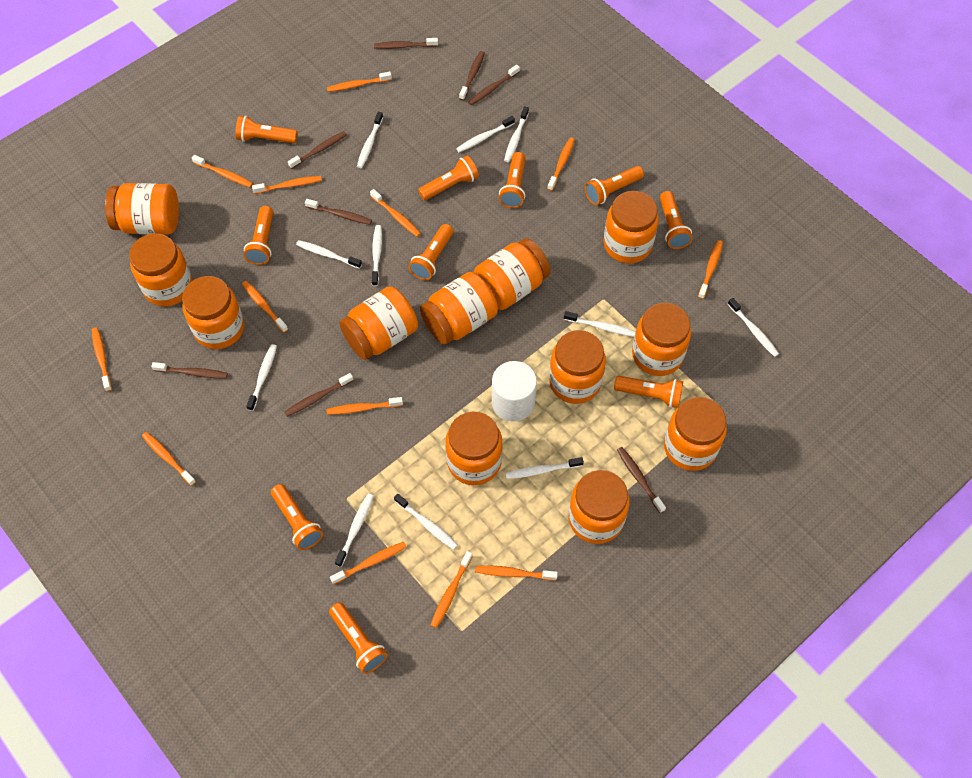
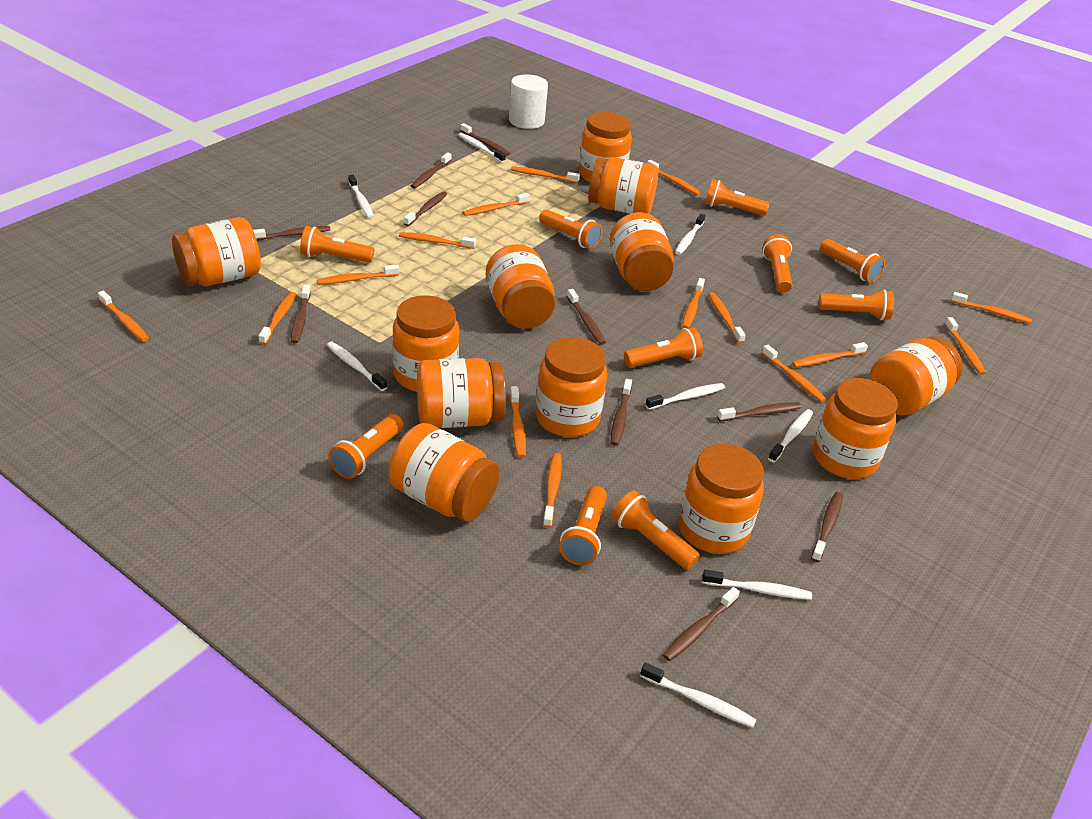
brown toothbrush: [151,362,228,379] [284,373,354,417] [288,131,347,169] [305,199,372,225] [374,38,438,49] [459,51,485,101] [468,65,520,105] [617,447,666,513] = 8 -> [253,226,331,240] [291,285,311,344] [404,191,447,226] [411,152,452,189] [460,123,510,156] [567,289,606,345] [611,379,632,446] [663,587,740,661] [717,402,802,422] [811,492,843,562] = 10
orange toothbrush: [92,327,112,392] [142,432,196,486] [192,155,253,188] [242,281,288,333] [252,176,322,194] [326,397,403,415] [327,72,392,92] [330,542,406,584] [370,189,421,237] [431,551,473,628] [475,565,558,580] [547,138,575,191] [698,240,723,299] = 13 -> [98,291,149,342] [258,292,296,345] [317,264,399,285] [399,232,476,249] [463,193,530,216] [510,387,526,458] [511,167,580,183] [543,453,562,528] [647,160,701,195] [682,278,705,329] [708,292,746,344] [762,345,826,402] [792,342,868,367] [945,317,986,375] [951,292,1032,323] = 15
white toothbrush: [246,344,277,411] [296,240,362,269] [335,494,374,567] [357,112,383,168] [372,225,382,286] [394,494,458,550] [456,116,515,152] [504,106,529,162] [505,457,584,479] [564,311,636,337] [728,298,779,357] = 11 -> [327,342,387,391] [348,175,374,218] [458,133,506,163] [640,662,757,728] [645,383,725,410] [675,214,705,255] [702,570,812,600] [768,409,813,462] = 8

